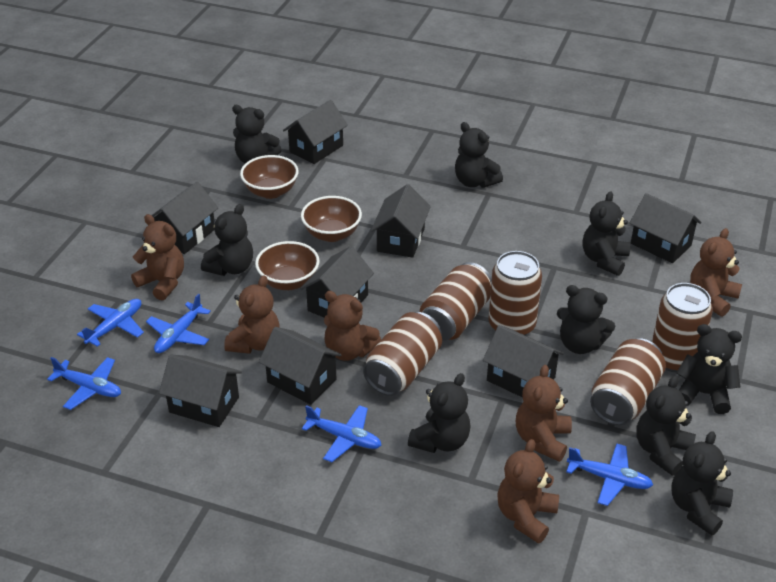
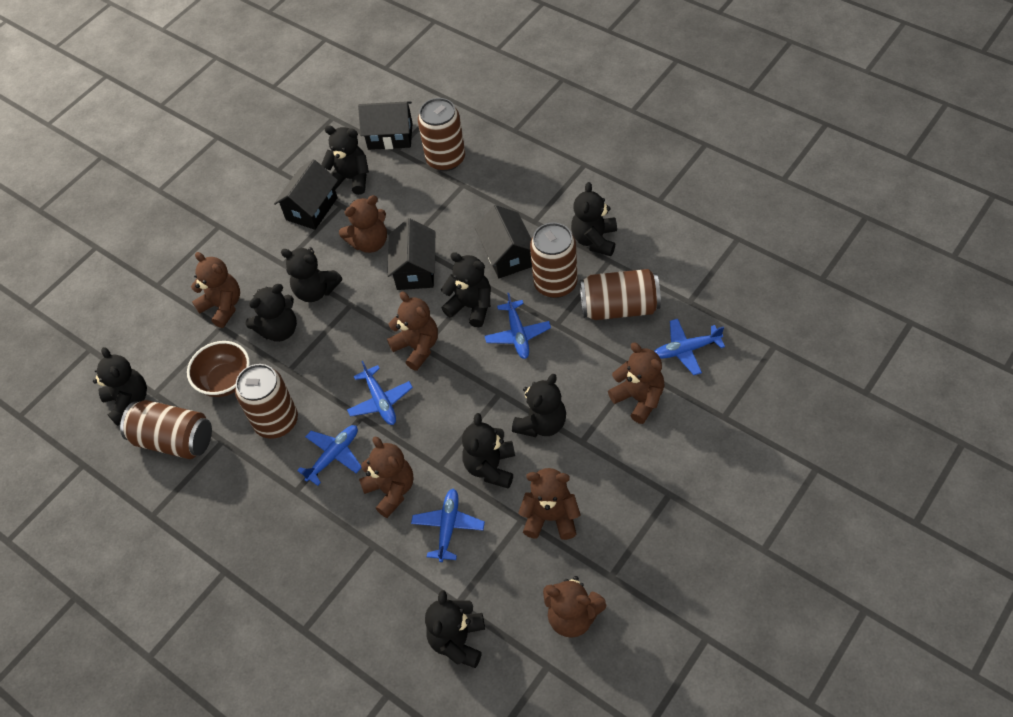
black house: [151,182,218,254] [159,354,242,427] [259,327,341,405] [283,100,348,164] [300,246,374,318] [371,184,431,258] [483,325,564,398] [630,193,702,263] = 8 -> [274,159,338,230] [358,101,413,150] [387,218,435,290] [475,205,532,278] = 4
brown bowl: [240,155,299,199] [255,241,320,290] [301,196,362,242] = 3 -> [187,341,250,397] = 1
brown teddy bear: [131,214,184,300] [224,275,280,354] [324,291,381,361] [497,439,559,544] [516,365,572,462] [690,228,742,317] = 6 -> [191,252,240,328] [339,195,387,253] [359,437,413,518] [387,292,438,371] [518,468,581,540] [543,576,606,638] [608,343,665,424] = 7

